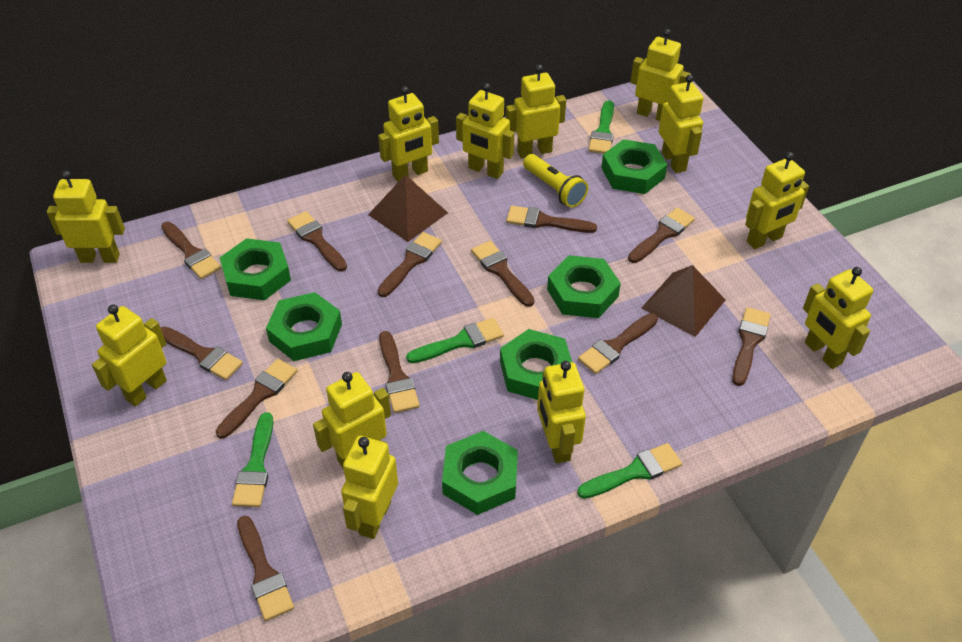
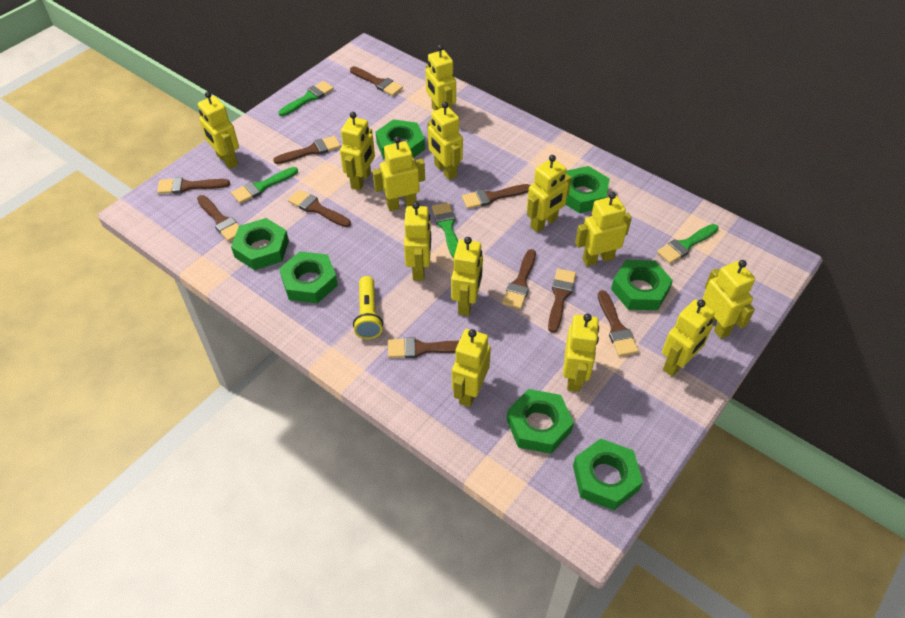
brown brush: [160,326,243,380] [161,222,221,279] [216,359,297,439] [237,516,294,621] [287,211,347,272] [377,232,442,297] [379,331,420,413] [471,241,535,307] [506,206,597,233] [578,313,658,374] [628,208,695,263] [732,307,771,386] = 12 -> [157,177,230,194] [197,195,239,241] [273,136,341,164] [288,190,351,227] [350,66,403,96] [388,337,459,358] [462,184,531,209] [502,249,536,309] [548,269,576,333] [598,290,639,356] = 10
brown pyramid: [368,175,448,242] [642,265,726,337] = 2 -> none = 0
green nut: [220,238,291,300] [266,292,342,361] [442,431,518,515] [500,329,572,400] [547,255,621,318] [601,139,667,194] = 6 -> [231,218,289,270] [279,251,338,304] [376,119,425,159] [506,389,574,454] [565,166,610,213] [573,438,643,510] [611,260,673,310] = 7
yellow robot: [47,171,125,263] [92,304,167,407] [313,372,391,470] [341,436,398,539] [378,86,439,182] [456,83,514,179] [506,65,566,158] [537,361,586,463] [630,29,691,121] [659,75,704,173] [745,152,809,249] [803,267,873,369] = 12 -> [198,91,239,169] [340,112,375,191] [372,136,425,211] [404,202,431,281] [425,44,456,111] [427,102,463,180] [451,237,483,316] [452,329,491,407] [527,155,571,232] [563,314,599,392] [575,192,632,266] [662,299,715,377] [702,260,755,339] = 13

